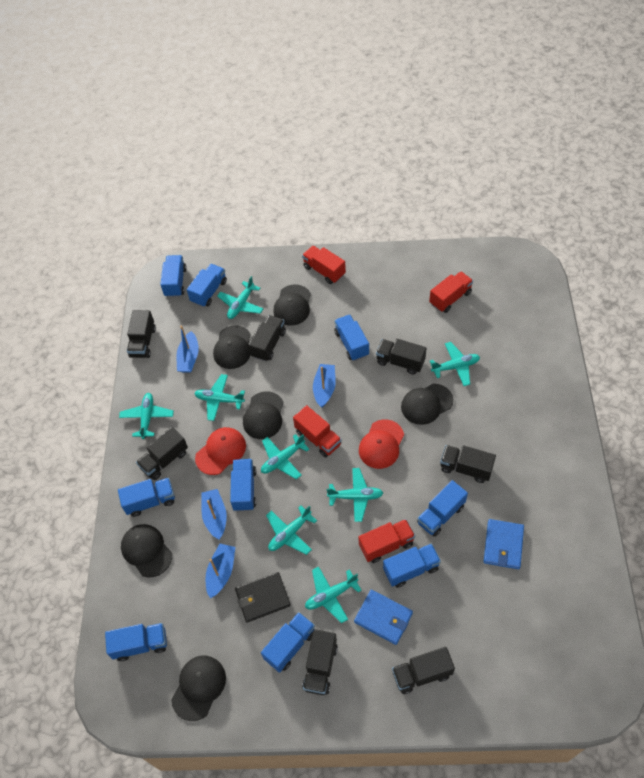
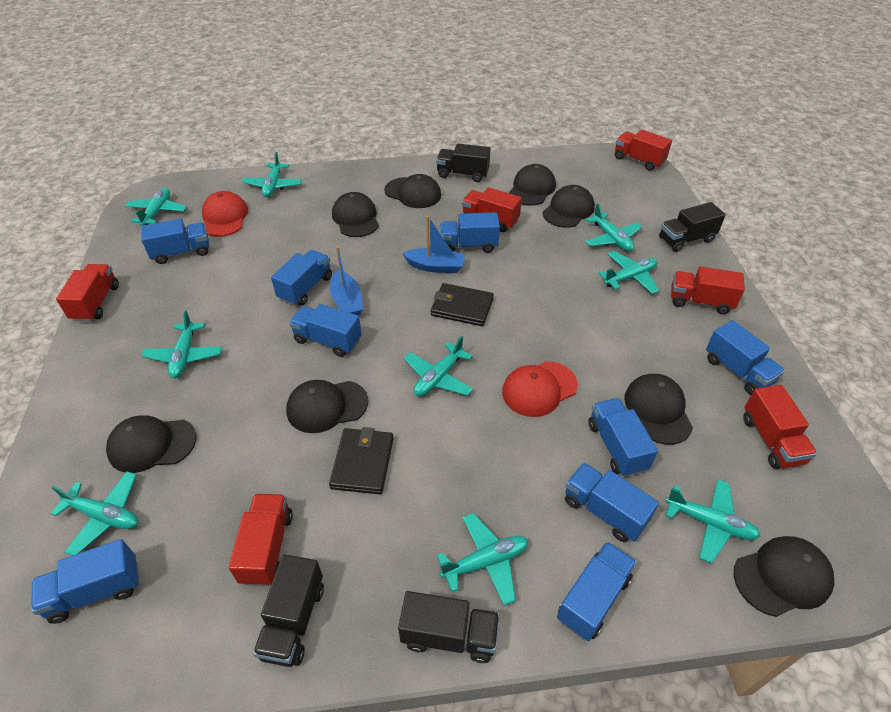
black cap: [121,524,172,577] [171,656,226,721] [213,325,251,369] [243,391,283,439] [273,285,311,326] [401,384,453,425] = 6 -> [106,415,196,473] [286,380,368,433] [332,192,379,237] [384,174,441,208] [509,164,556,205] [543,185,595,228] [624,374,693,445] [734,536,834,617] = 8
black truck: [127,310,156,358] [136,427,188,480] [249,315,286,361] [302,629,338,695] [376,339,426,375] [392,647,455,694] [440,445,496,483] = 7 -> [253,554,324,667] [398,591,500,663] [436,144,490,182] [659,202,726,252] = 4
black wallet: [235,572,291,623] = 1 -> [329,427,393,494] [431,283,494,326] = 2
blue boat: [177,326,199,373] [201,489,227,540] [206,544,235,598] [313,364,336,408] = 4 -> [330,246,363,316] [402,216,465,273] = 2
blue wallet: [354,590,413,645] [484,519,524,569] = 2 -> none = 0
red truck: [293,405,342,457] [302,246,346,284] [358,519,415,563] [429,271,473,313] = 4 -> [56,264,119,322] [229,494,293,586] [462,187,522,232] [615,130,672,171] [671,267,745,314] [743,385,817,469] = 6
turquoise plane: [119,393,174,439] [194,374,245,421] [217,276,263,319] [261,434,310,479] [266,505,317,555] [305,566,362,623] [326,468,383,522] [430,342,480,386] = 8 -> [51,471,138,556] [125,188,187,226] [142,310,222,378] [242,152,302,197] [404,336,473,396] [437,513,528,606] [585,203,642,251] [598,251,659,294] [665,479,760,563] = 9

